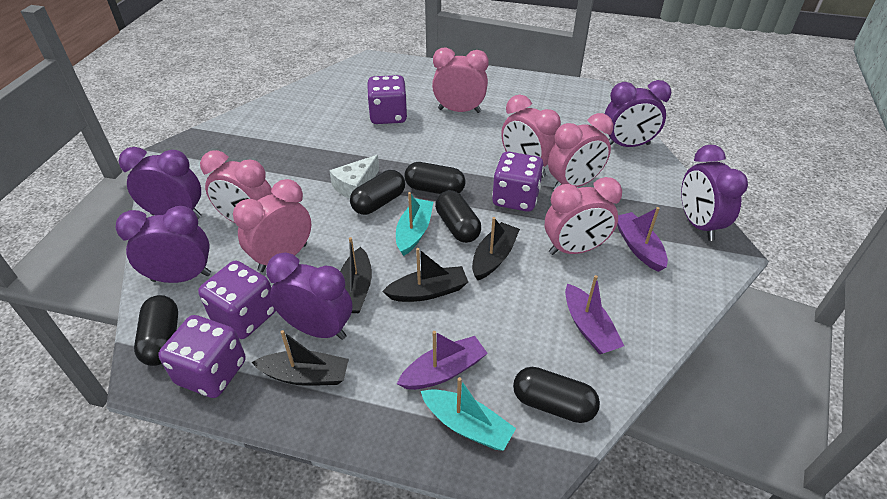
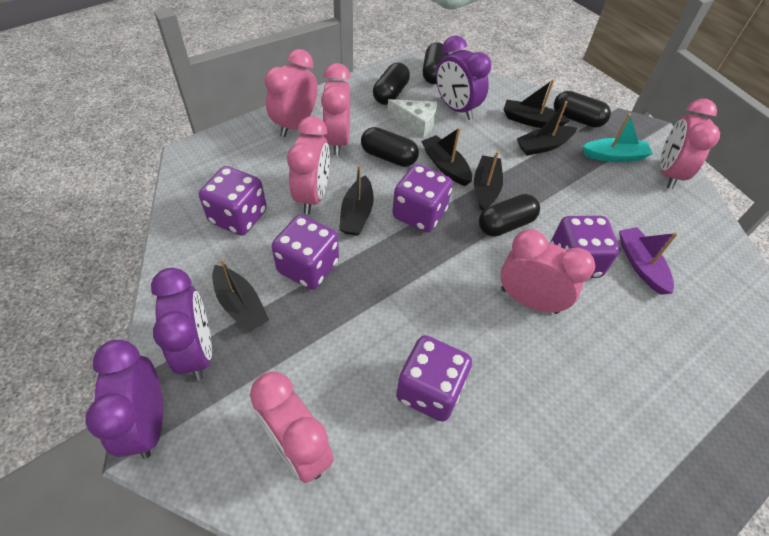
black boat: [252,330,349,386] [340,237,372,313] [382,248,468,302] [472,217,520,280] = 4 -> [212,259,269,333] [339,165,374,236] [421,127,472,186] [474,151,503,211] [503,79,570,128] [517,101,577,156] = 6
purple boat: [397,331,488,390] [565,275,624,354] [617,207,668,272] = 3 -> [619,227,678,295] = 1
purple clock: [115,206,211,283] [119,147,201,219] [266,253,352,340] [605,80,671,147] [681,145,748,241] = 5 -> [85,340,163,459] [151,268,212,380] [436,35,491,120] = 3
purple dice: [158,315,246,398] [198,261,276,339] [367,75,408,124] [492,152,544,212] = 4 -> [199,166,267,236] [271,215,339,290] [392,164,453,233] [396,335,472,422] [550,216,620,278] = 5
turquoise boat: [396,192,433,256] [421,377,516,451] = 2 -> [583,113,653,162] = 1

